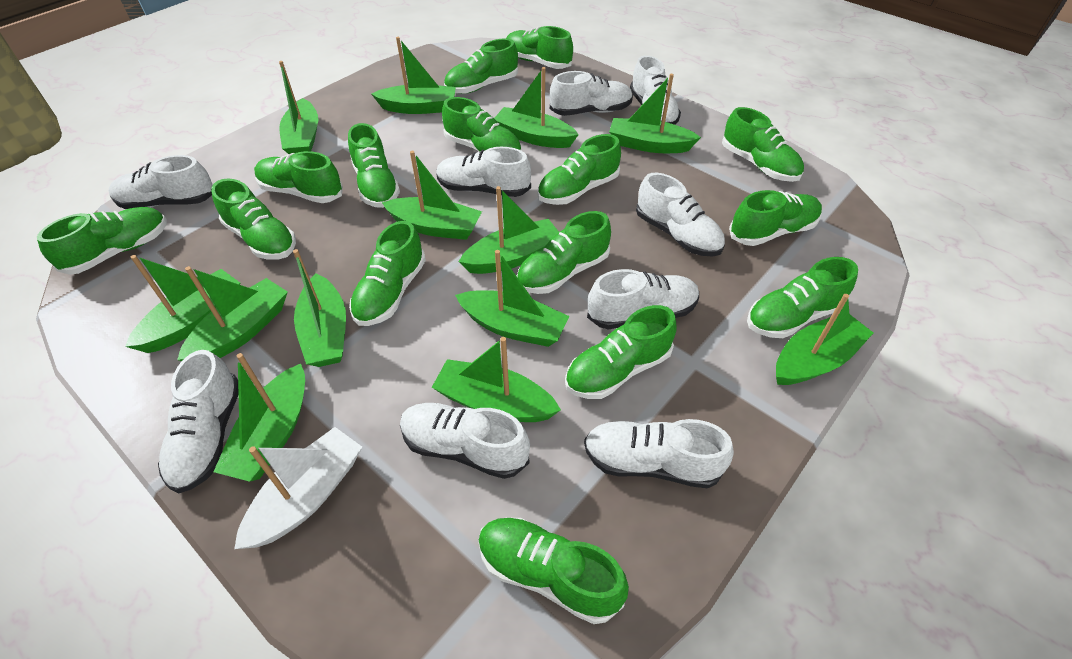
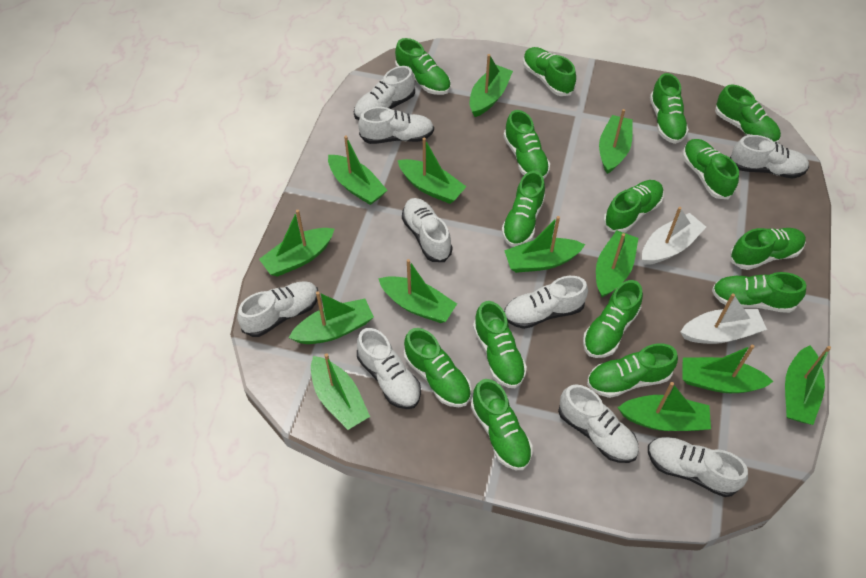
white boat: [234,427,362,549] = 1 -> [642,207,706,265] [680,293,767,344] = 2

